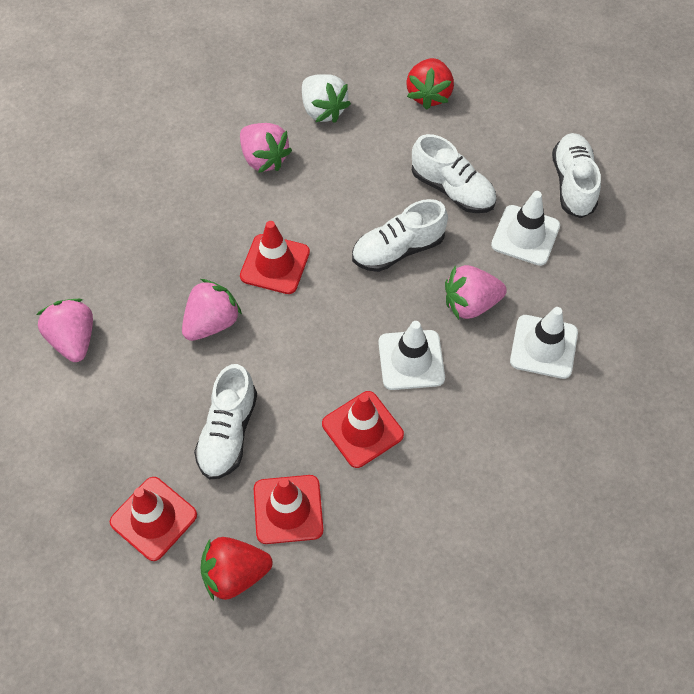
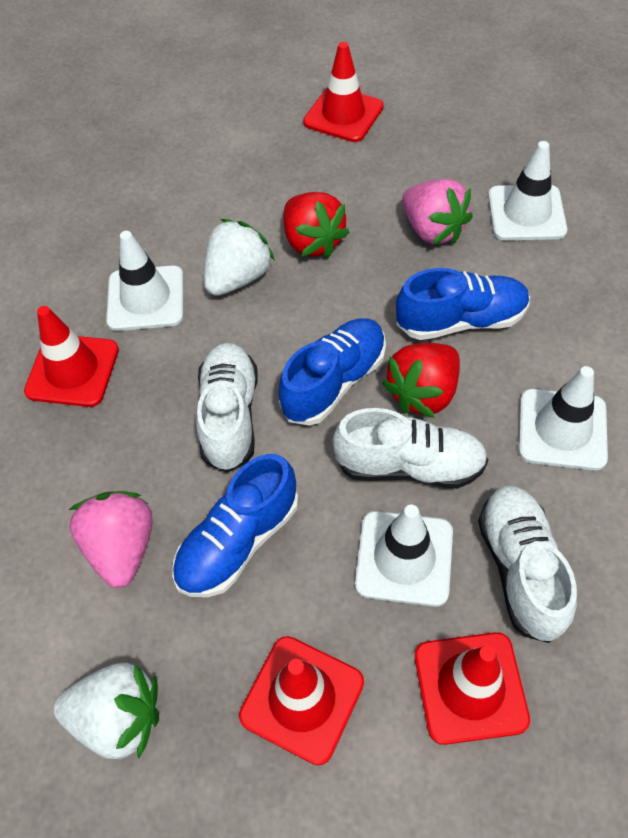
blue shoe: none = 0 -> [172,454,298,597] [278,318,386,426] [396,268,530,340] = 3
pink strawberry: [36,299,93,362] [182,279,242,341] [240,123,292,173] [445,265,507,320] = 4 -> [69,491,153,588] [402,179,473,245] = 2
white shoe: [194,364,257,480] [352,199,448,272] [412,134,496,213] [552,133,601,218] = 4 -> [196,343,258,473] [333,408,488,489] [478,485,577,643] = 3
white strawberry: [302,74,351,123] = 1 -> [53,662,159,759] [204,219,275,296] = 2
white traffic cone: [378,321,445,390] [491,191,560,266] [510,307,578,379] = 3 -> [106,231,184,331] [355,505,453,607] [488,141,567,240] [519,366,608,470] = 4

